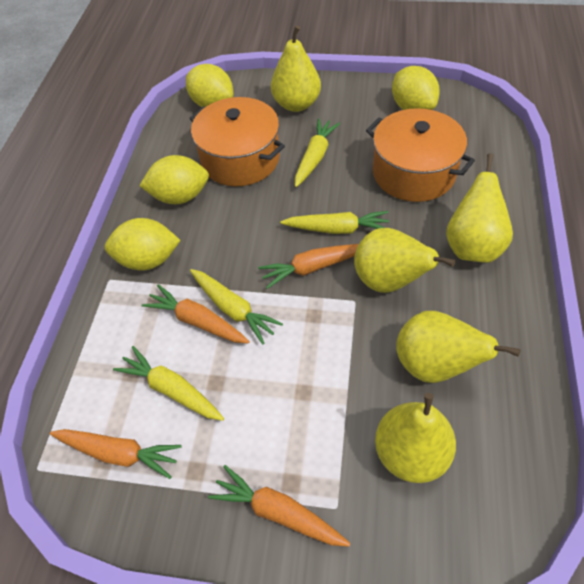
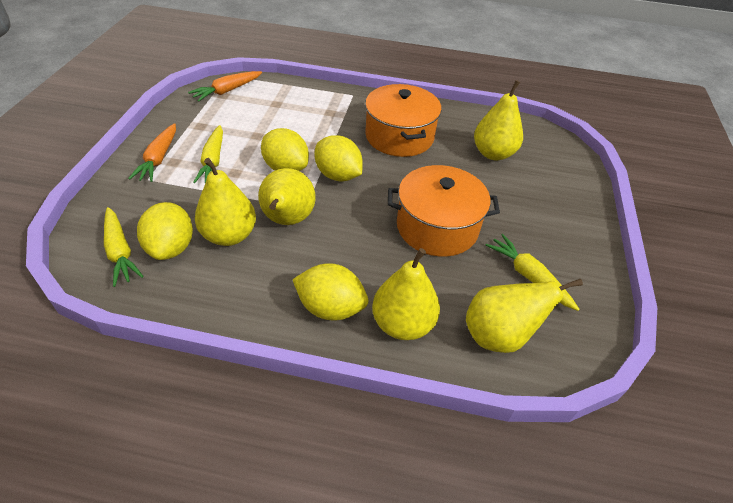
orange carrot: [50,429,181,479] [142,284,250,344] [208,465,351,547] [258,244,359,289] = 4 -> [128,123,176,182] [188,71,262,102] = 2
yellow carrot: [113,346,224,421] [190,269,283,345] [280,211,389,234] [295,118,340,187] = 4 -> [104,207,144,287] [193,125,223,183] [485,234,579,311] = 3

